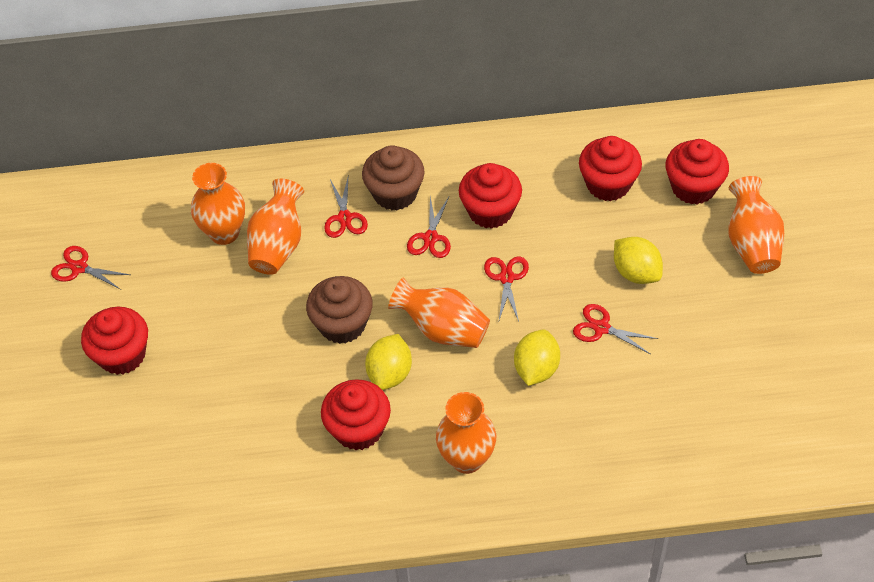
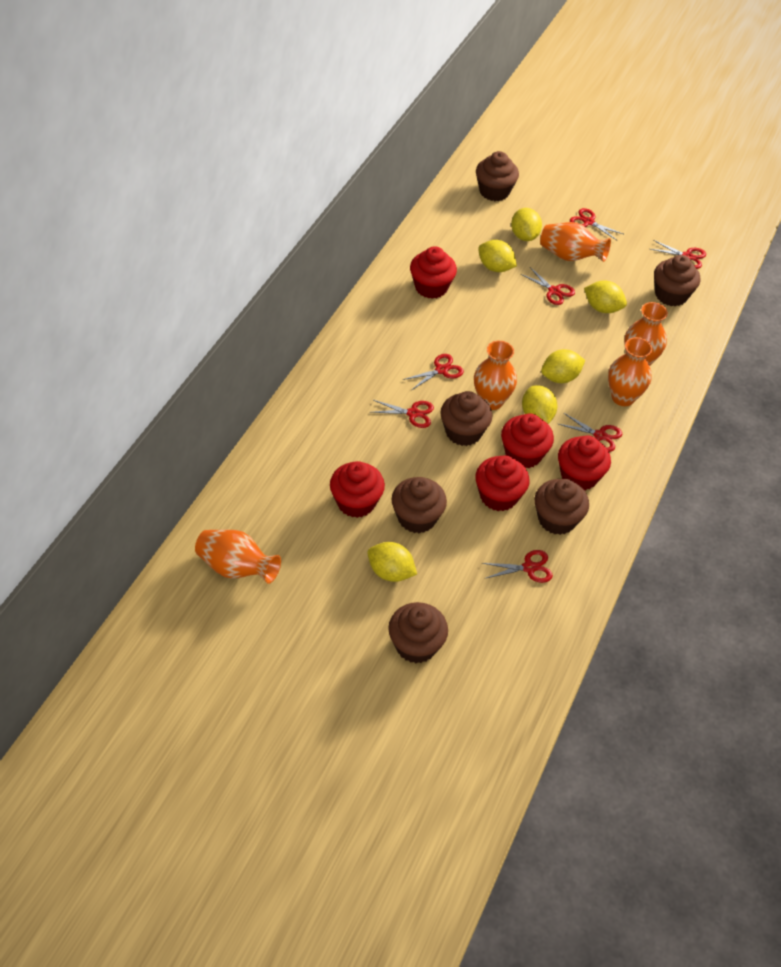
brown cupcake: [306,276,373,344] [362,145,425,211] = 2 -> [388,602,448,663] [392,477,447,533] [440,391,493,446] [476,151,519,201] [535,479,589,535] [654,255,700,307] = 6
red scissors: [51,246,130,290] [324,178,368,238] [407,196,451,258] [484,256,529,321] [573,304,658,354] = 5 -> [372,400,434,428] [403,354,464,390] [482,550,553,583] [520,267,575,305] [558,413,622,452] [570,208,623,240] [650,240,706,269] = 7
yellow lemon: [365,334,412,390] [514,330,560,386] [614,237,663,284] = 3 -> [368,542,417,582] [478,240,517,272] [511,208,542,241] [522,385,557,424] [541,349,585,383] [584,280,627,313] = 6

